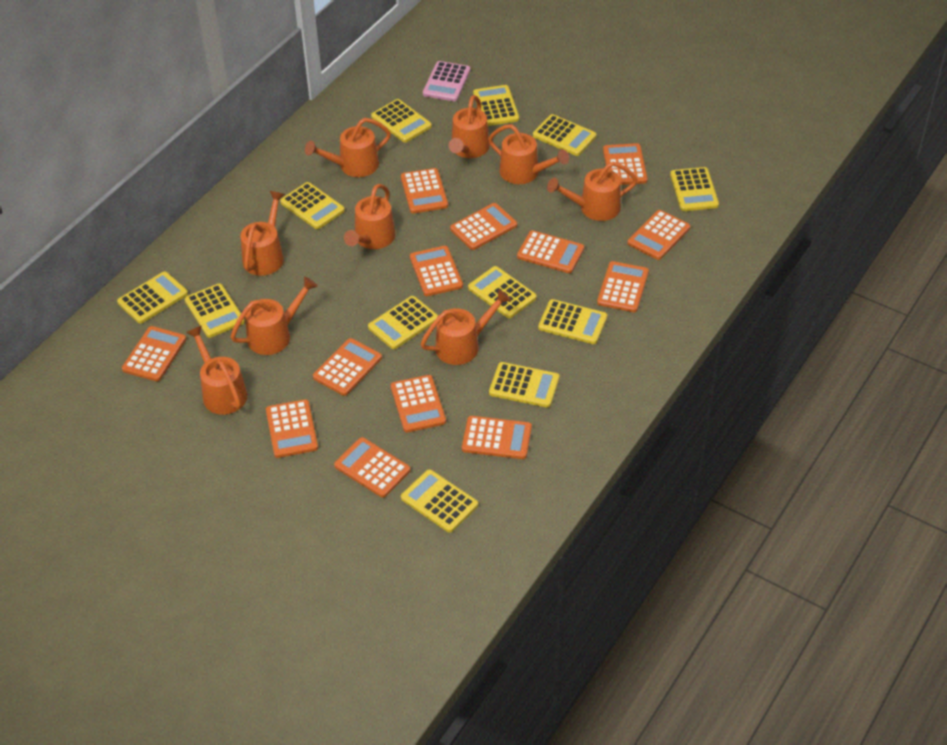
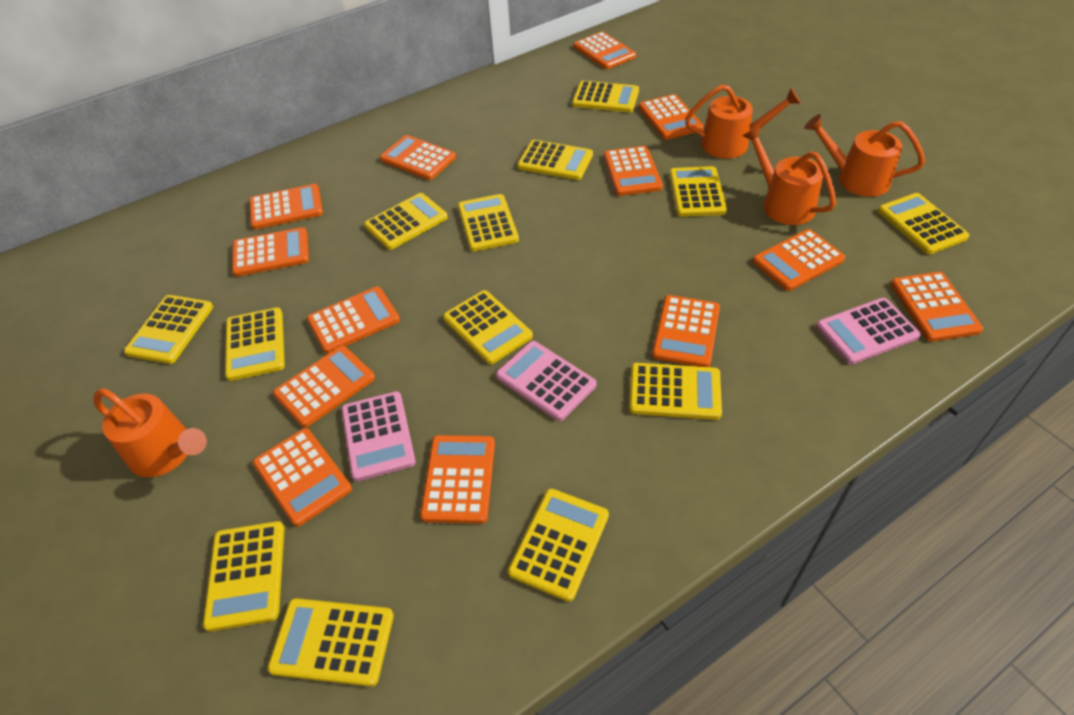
orange watering can: [186,326,247,414] [231,277,318,355] [240,191,285,276] [305,118,391,177] [344,184,396,249] [421,289,511,365] [449,95,490,158] [488,124,569,184] [547,162,637,221] = 9 -> [93,389,207,477] [685,85,801,158] [742,126,836,225] [804,114,925,197] = 4
pink calculator: [423,61,471,101] = 1 -> [341,391,416,481] [496,341,597,421] [816,298,921,365] = 3
yellow calculator: [117,271,188,324] [184,283,245,338] [280,182,345,229] [368,296,438,349] [371,99,432,142] [401,469,478,533] [468,266,537,318] [473,85,519,126] [489,362,560,408] [533,114,597,156] [538,299,608,344] [670,167,719,211] = 12 -> [124,295,213,364] [203,521,285,632] [225,308,285,381] [267,598,394,687] [364,193,448,250] [443,290,533,364] [458,194,519,251] [508,489,609,602] [517,140,593,180] [572,81,639,112] [629,363,722,420] [669,166,727,217] [878,193,970,254] = 13

